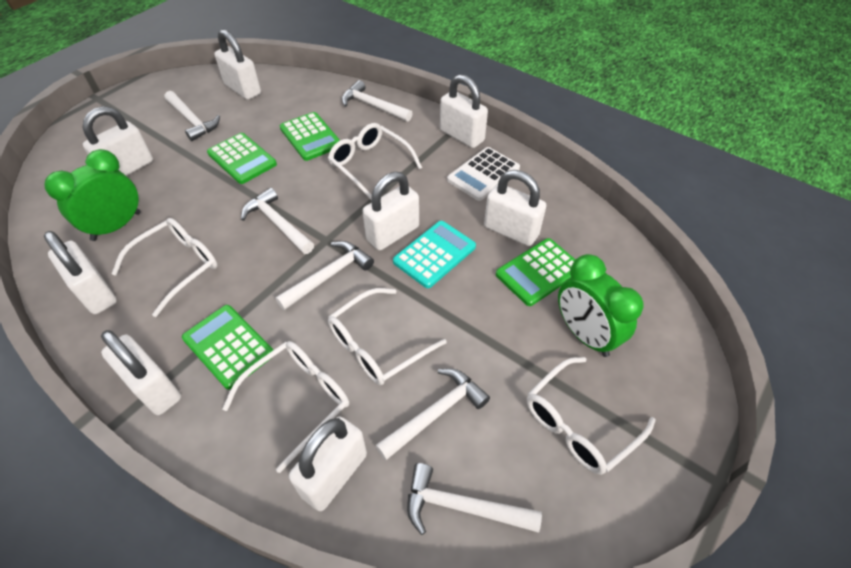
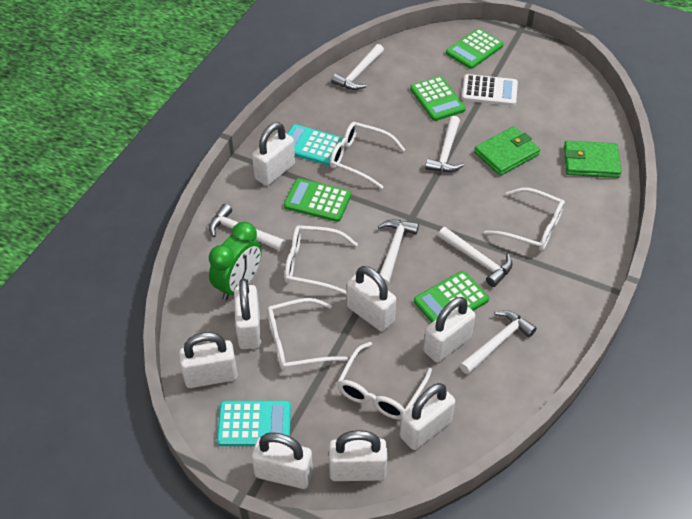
green clock: [44,149,140,241] [558,254,643,357] = 2 -> [209,222,262,301] = 1
green wallet: none = 0 -> [474,127,540,176] [564,141,622,178] = 2
turquoise calculator: [393,221,476,288] = 1 -> [217,401,291,446] [287,124,343,166] = 2

